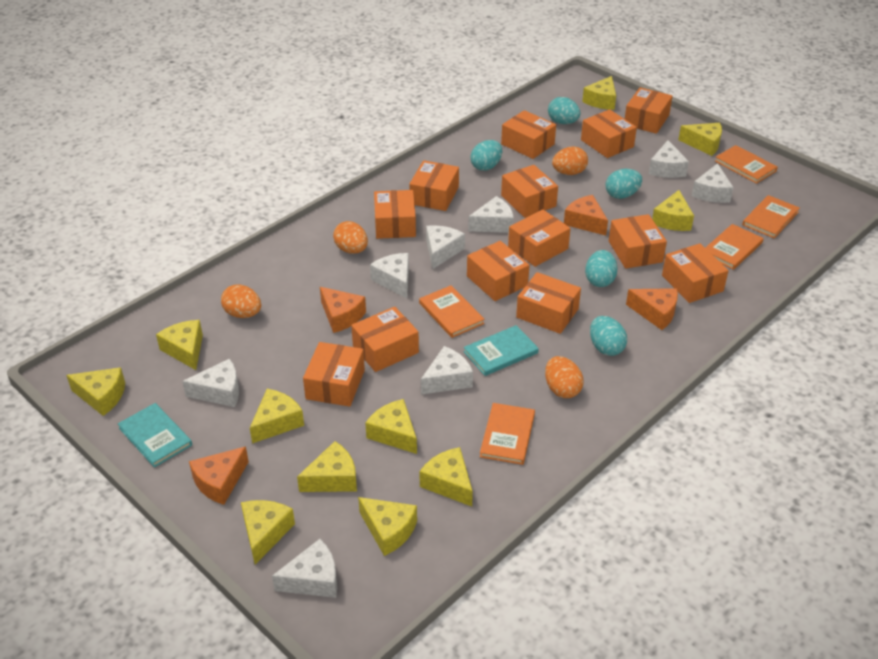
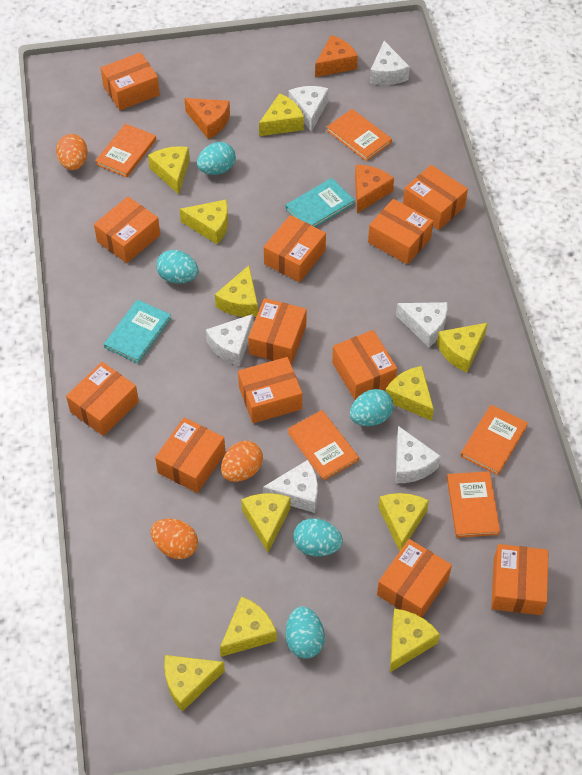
orange box: [303,342,365,407] [351,307,419,372] [374,190,416,239] [409,160,459,211] [467,241,530,301] [501,110,556,159] [501,165,558,218] [508,209,571,267] [516,272,581,334] [581,109,637,158] [609,214,667,269] [625,87,673,134] [662,243,729,303] = 13 -> [66,362,139,436] [94,196,160,263] [100,52,160,110] [155,417,226,493] [238,357,302,423] [248,298,307,365] [264,215,326,282] [332,330,397,400] [368,199,433,265] [377,539,452,617] [403,165,468,230] [491,544,549,615] = 12
orange cheese: [189,446,249,505] [320,287,366,333] [564,195,608,235] [626,288,678,330] = 4 -> [184,98,230,139] [315,35,358,77] [355,165,394,213] = 3
orange egg: [221,284,261,318] [333,221,368,254] [545,356,584,398] [552,147,588,175] = 4 -> [56,134,88,170] [151,519,198,559] [221,441,263,482] = 3
white cheese: [182,359,239,407] [272,539,337,598] [370,253,409,298] [421,346,473,395] [426,225,465,269] [468,196,514,233] [649,140,689,178] [692,163,734,203] = 8 -> [206,314,254,366] [263,460,318,513] [289,86,329,132] [370,41,410,85] [396,302,448,347] [396,426,441,483] = 6

